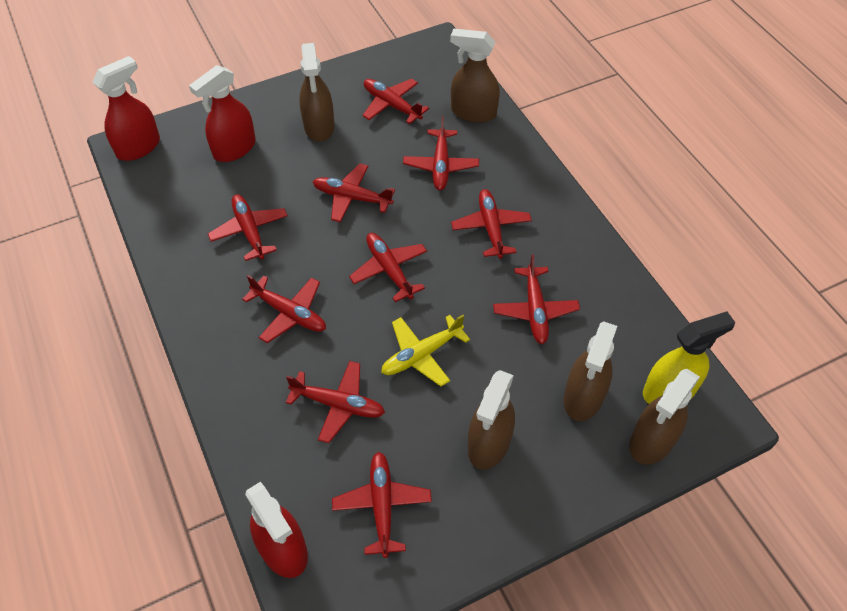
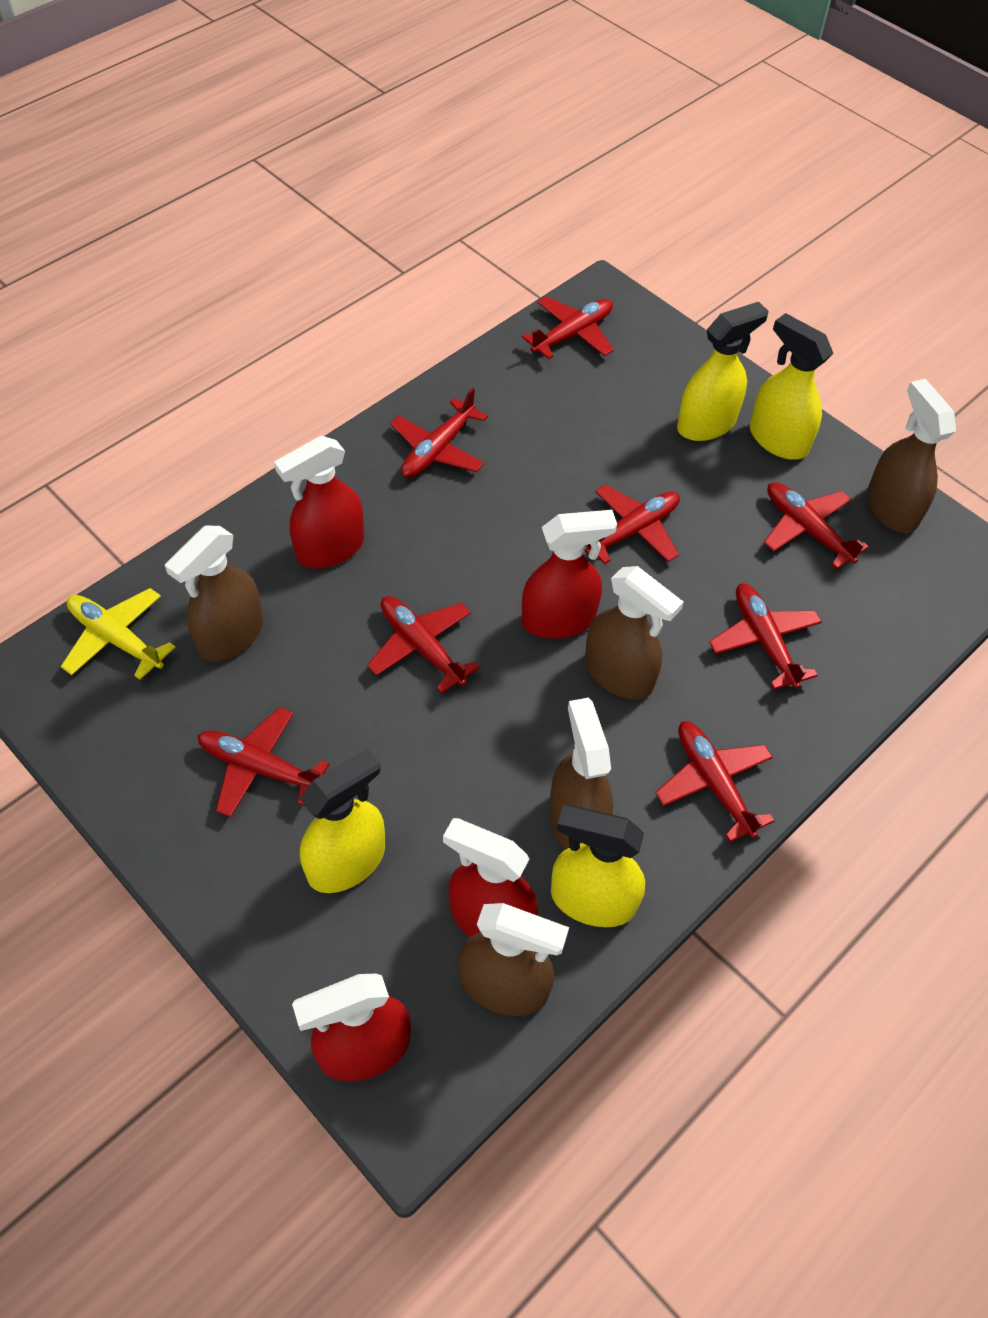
red plane: [208,194,288,261] [242,275,326,343] [286,361,385,443] [313,163,395,222] [332,452,432,558] [349,233,427,302] [362,79,429,124] [403,116,479,190] [451,189,532,259] [493,254,580,344] = 10 -> [197,707,329,818] [367,596,480,694] [390,388,488,478] [522,296,614,359] [585,484,680,564] [655,721,775,842] [709,583,822,689] [764,482,869,569] = 8
red spray bottle: [93,56,160,161] [189,65,256,162] [245,482,308,578] = 3 -> [274,436,364,569] [292,974,411,1082] [443,818,538,937] [522,510,617,639] = 4
yellow spray bottle: [643,312,735,404] = 1 -> [300,748,385,893] [551,804,645,927] [677,302,769,441] [750,313,833,460] = 4

